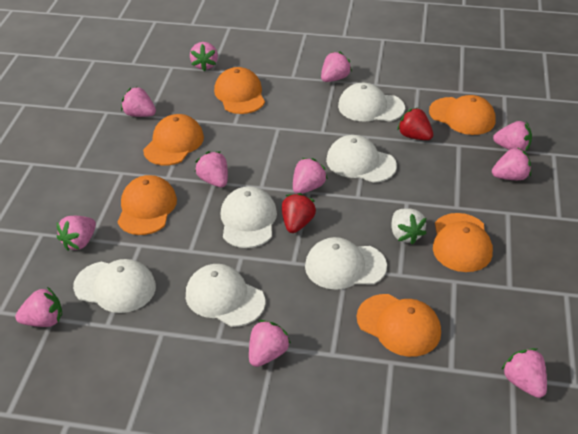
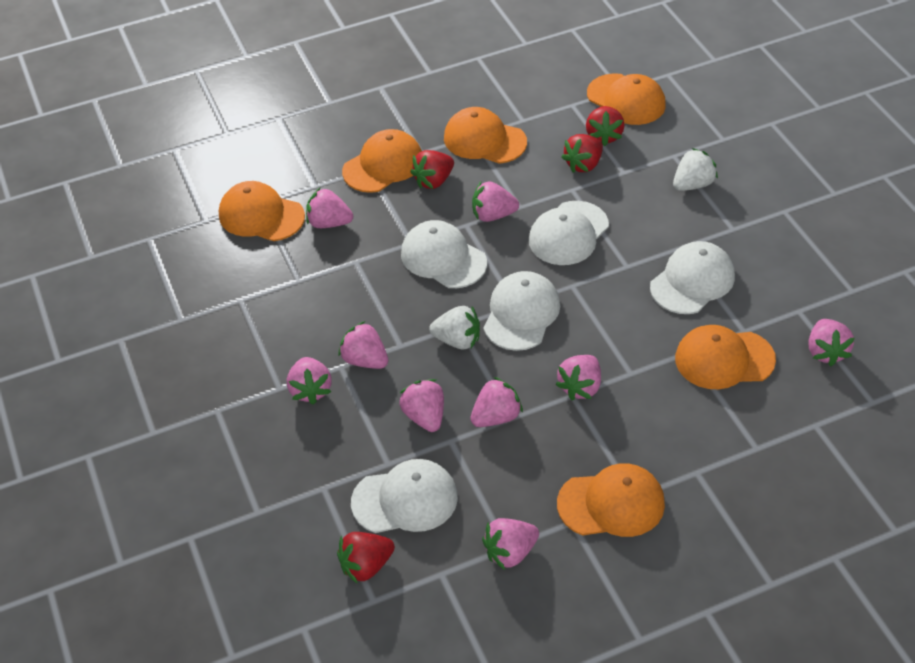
pink strawberry: [15,287,62,327] [57,216,96,251] [121,86,156,117] [190,42,218,71] [195,151,228,187] [249,320,291,367] [293,158,328,194] [321,51,352,82] [492,147,531,180] [493,121,532,151] [501,348,547,398] = 11 -> [287,357,332,405] [306,188,353,228] [338,321,388,369] [399,379,444,432] [470,377,523,427] [472,182,519,222] [482,518,539,570] [556,355,601,400] [808,319,855,366] = 9
red strawberry: [282,193,316,233] [397,108,433,140] = 2 -> [337,532,395,584] [410,150,454,189] [561,134,603,173] [586,106,624,147] = 4
white cap: [73,259,156,313] [186,264,265,327] [221,186,277,248] [305,237,387,290] [326,135,397,183] [338,83,405,121] = 6 -> [351,459,458,533] [401,220,487,288] [484,271,560,351] [529,201,609,265] [650,241,735,314] = 5
white strawberry: [391,208,427,245] = 1 -> [429,306,480,349] [673,148,718,191] = 2

